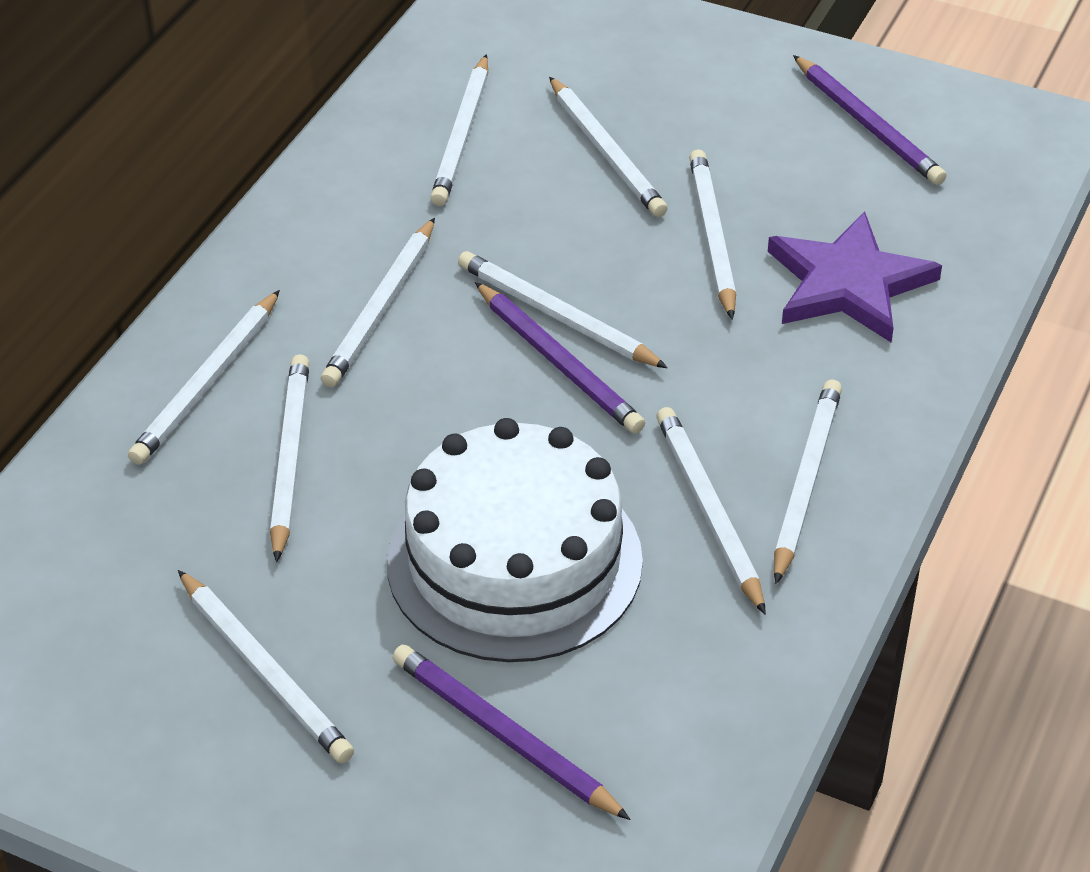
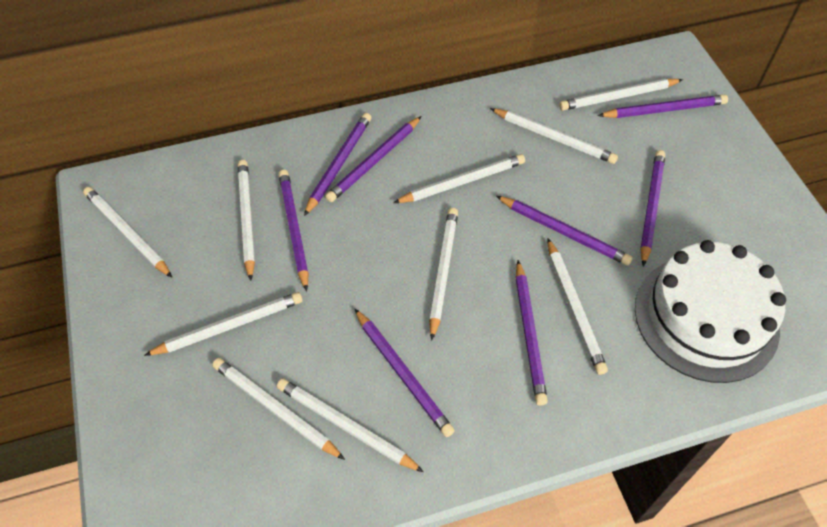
purple pencil: [393,645,630,820] [475,282,645,434] [793,55,947,185] = 3 -> [278,170,309,291] [304,113,371,216] [325,116,422,202] [355,309,455,437] [496,196,633,266] [516,260,548,406] [598,95,728,118] [640,150,665,267] = 8
purple star: [768,212,942,342] = 1 -> none = 0

